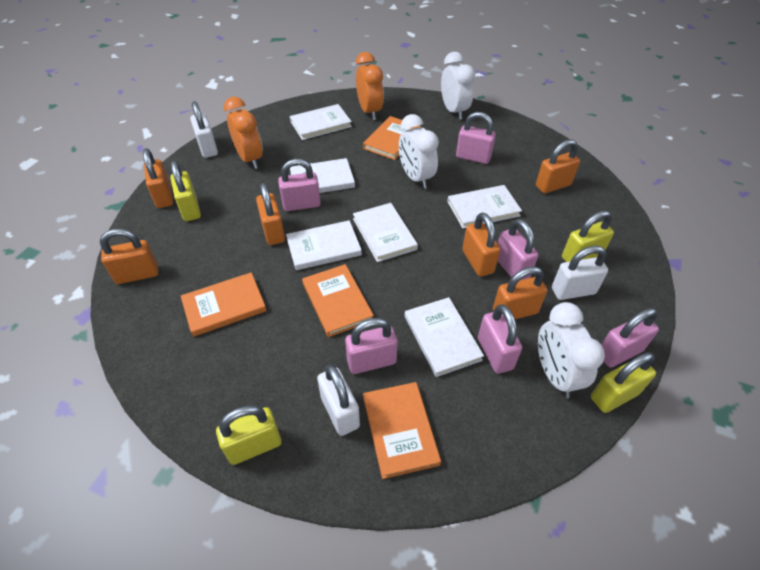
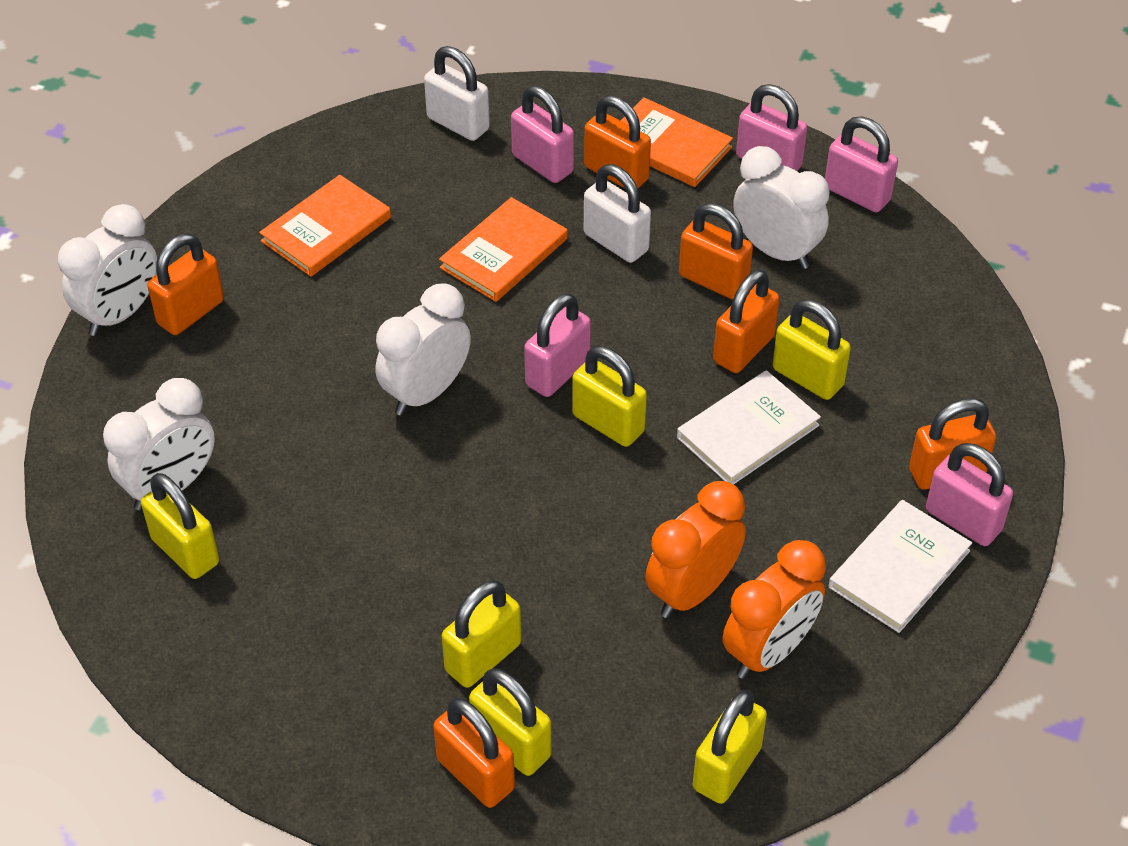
orange book: [181,272,267,337] [302,264,374,337] [363,116,421,160] [363,382,441,479] = 4 -> [259,175,391,277] [439,197,568,302] [620,97,733,187] = 3
pink padlock: [278,159,321,211] [345,318,398,374] [456,112,496,164] [478,304,522,374] [498,219,538,280] [601,308,659,368] = 6 -> [511,86,574,183] [524,293,591,397] [736,84,807,171] [825,116,898,212] [926,443,1013,546] = 5
white book: [286,220,362,270] [290,104,352,140] [290,158,355,193] [353,203,418,262] [405,297,484,377] [447,185,522,229] = 6 -> [677,370,821,484] [829,500,972,633] = 2
white clock: [399,114,439,189] [441,52,475,120] [538,302,605,398] = 3 -> [58,204,157,336] [103,378,215,511] [375,283,471,416] [733,146,830,269] = 4
white padlock: [190,101,218,158] [317,364,360,436] [552,246,608,300] = 3 -> [424,46,490,141] [584,164,651,263] = 2
yellow padlock: [170,161,201,221] [216,405,282,465] [562,211,614,262] [591,352,656,413] = 4 -> [141,473,219,579] [442,580,521,688] [469,668,551,776] [572,346,647,447] [693,690,767,804] [772,300,851,400] = 6

